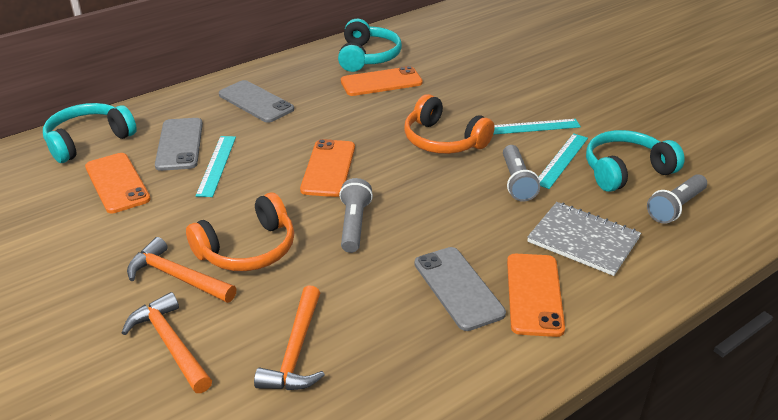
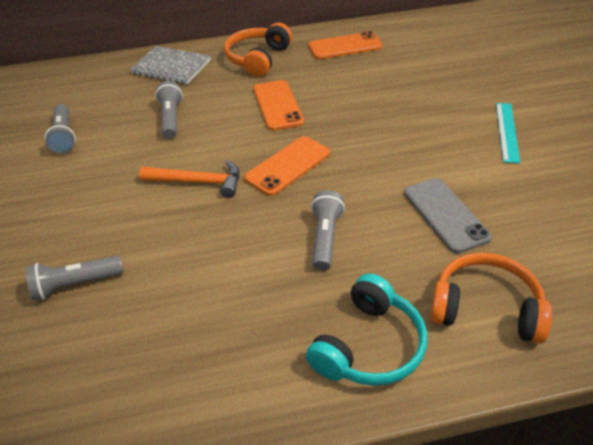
grey flashlight: [339,178,373,253] [503,145,540,202] [647,174,707,224] = 3 -> [25,256,123,300] [45,104,76,154] [155,81,183,139] [311,190,345,271] = 4
grey phone: [155,118,203,171] [219,80,294,123] [414,247,506,331] = 3 -> [404,178,492,253] = 1
orange hammer: [122,292,212,393] [127,237,237,303] [254,285,325,390] = 3 -> [139,160,239,198] = 1
orange phone: [85,153,151,213] [300,139,355,197] [341,66,423,96] [507,254,565,337] = 4 -> [244,136,330,196] [253,80,304,131] [308,31,383,59] = 3
turquoise headphones: [43,103,137,163] [338,19,402,72] [586,130,685,192] = 3 -> [306,273,427,386] = 1
turquoise ruler: [196,136,236,197] [493,119,581,135] [539,133,588,189] = 3 -> [496,103,520,163] = 1

